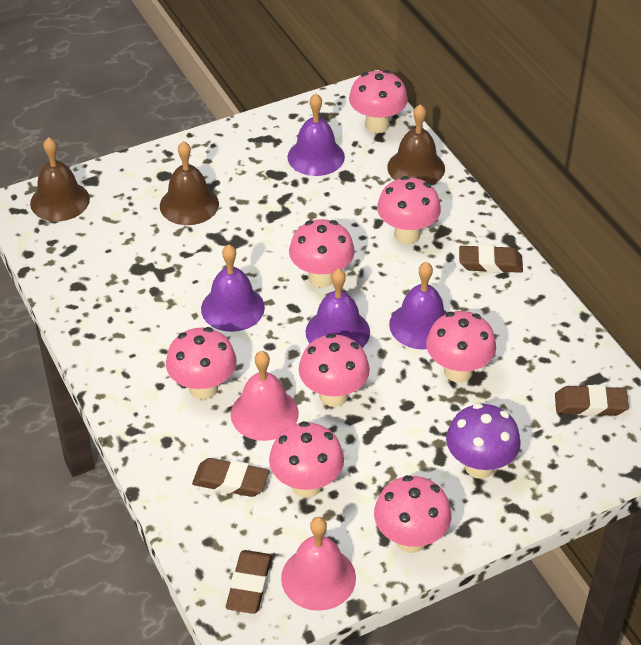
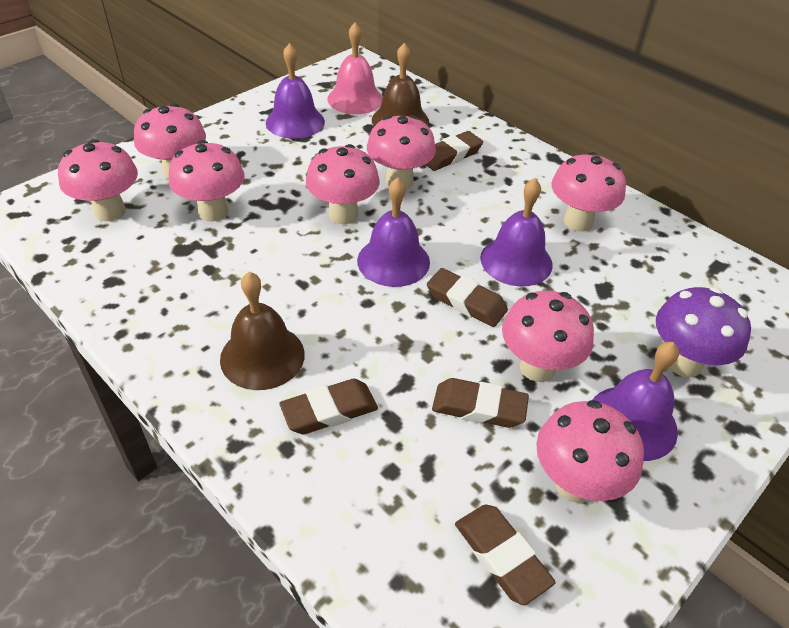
brown bell: [30,137,90,221] [160,141,219,225] [387,104,445,185] = 3 -> [220,272,305,390] [372,43,429,126] = 2
brown eraser: [192,458,269,497] [226,550,272,614] [459,245,523,273] [555,385,629,416] = 4 -> [279,379,378,434] [425,131,483,171] [427,268,508,327] [432,378,529,428] [455,505,556,605] = 5
pink bell: [231,351,299,441] [281,517,356,611] = 2 -> [327,23,383,114] = 1

